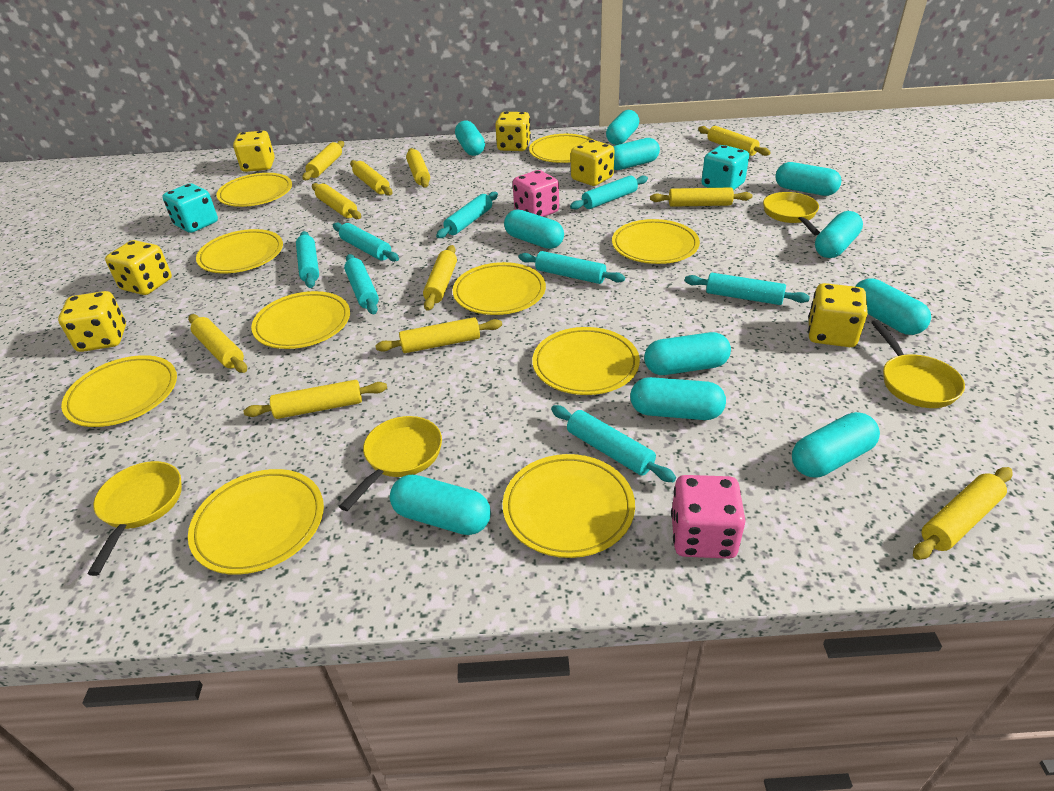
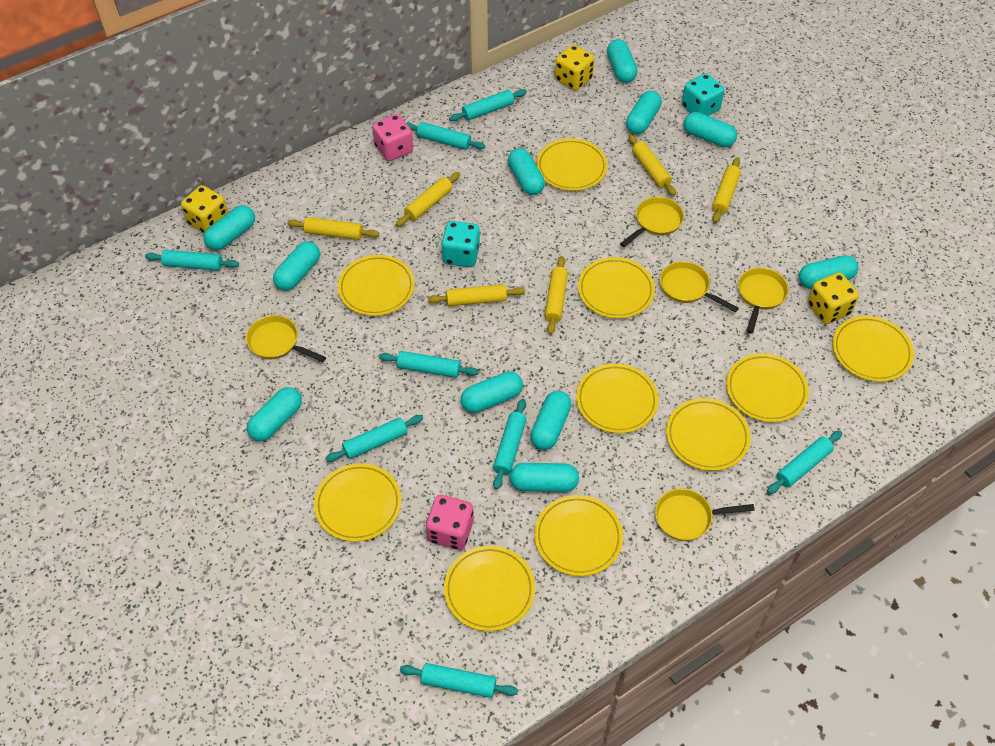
yellow dice: [58,291,126,352] [105,240,172,295] [233,131,275,172] [495,112,531,151] [571,140,614,186] [808,283,868,347] = 6 -> [181,185,228,233] [555,45,595,91] [808,273,859,324] = 3
yellow pan: [87,461,182,576] [339,416,442,511] [763,192,820,235] [871,320,965,408] = 4 -> [246,315,326,362] [620,197,684,247] [655,488,755,541] [660,261,739,313] [738,267,789,333] = 5
yellow rolling pin: [188,314,247,373] [243,380,387,419] [302,141,344,180] [312,183,361,219] [350,160,392,196] [375,317,502,353] [406,148,430,188] [423,245,457,311] [650,187,752,207] [698,126,771,156] [913,467,1013,560] = 11 -> [288,217,379,240] [396,172,460,227] [428,284,525,306] [545,256,568,335] [628,135,676,196] [712,157,741,223] = 6

